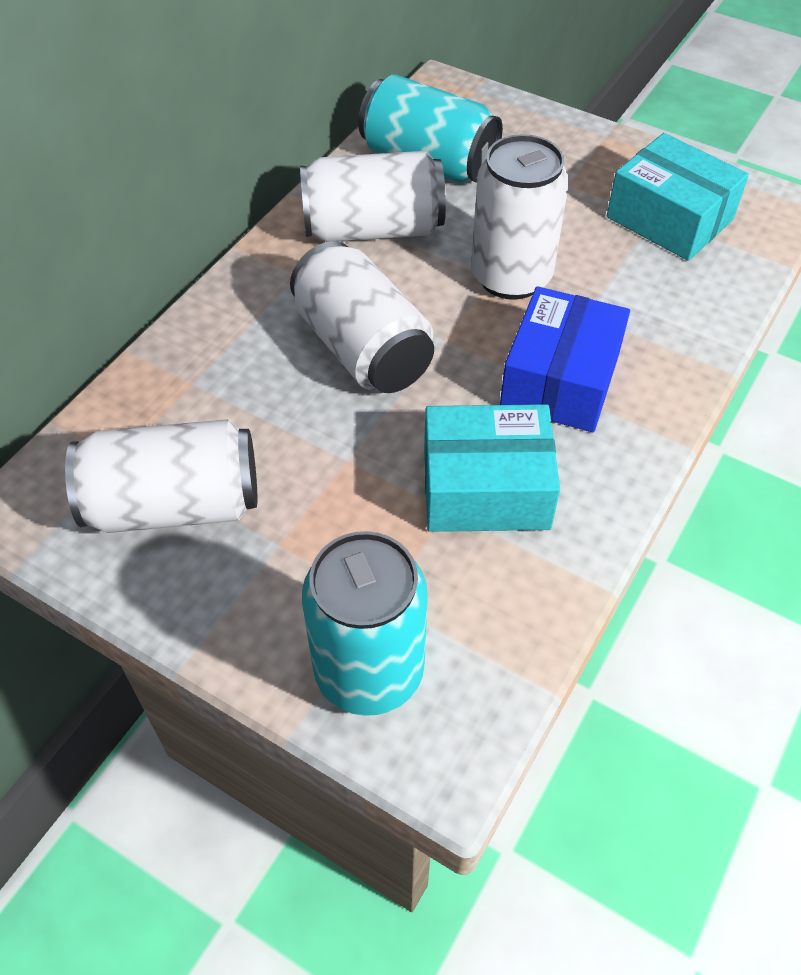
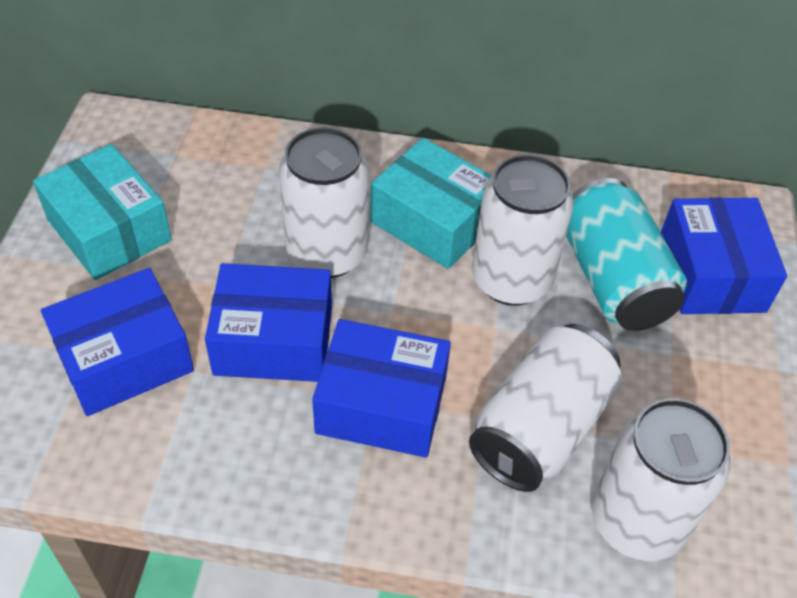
blue box: [500,286,630,432] = 1 -> [41,268,194,416] [205,263,332,382] [312,319,451,458] [661,197,787,314] = 4
turquoise can: [302,531,428,716] [358,74,503,183] = 2 -> [566,178,687,331] = 1

